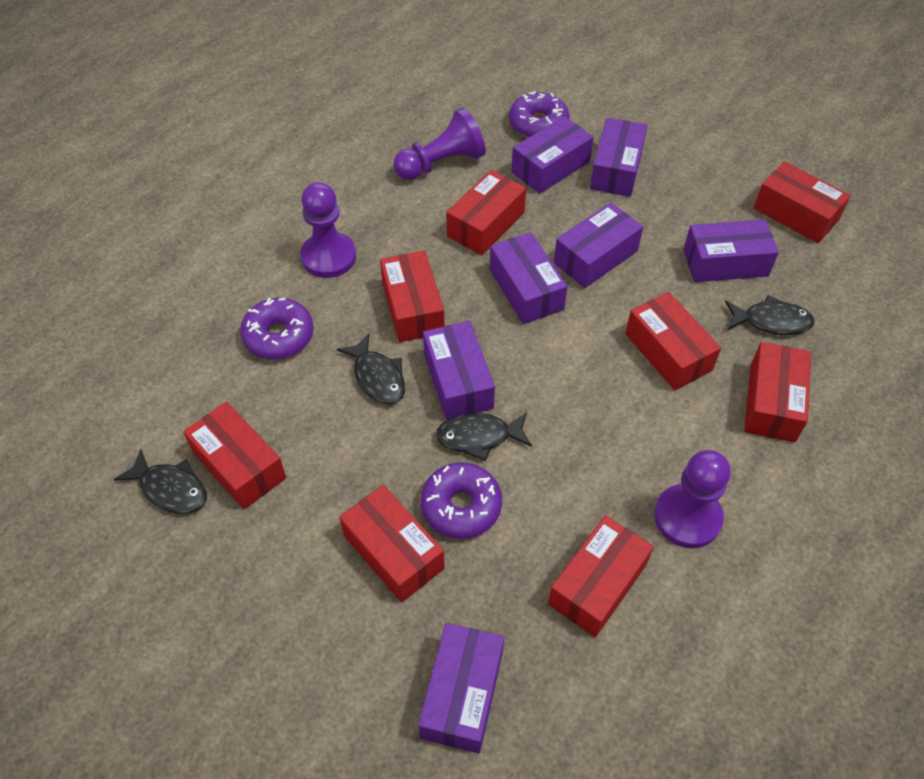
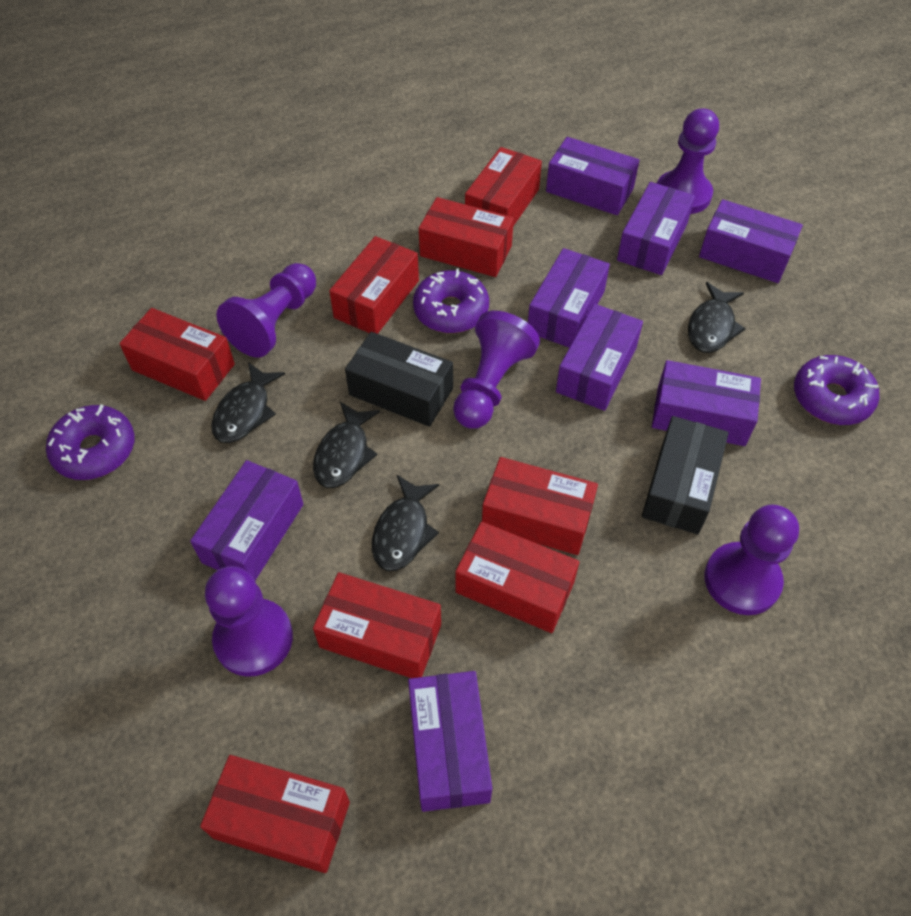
black box: none = 0 -> [345,332,453,427] [642,416,729,534] = 2
purple box: [418,623,504,754] [423,321,495,420] [490,232,568,324] [512,116,594,194] [554,203,643,288] [590,118,647,197] [683,219,779,282] = 7 -> [190,460,303,581] [408,671,492,812] [528,248,610,348] [546,137,639,215] [556,304,643,411] [617,182,695,275] [652,360,761,446] [699,199,803,283] = 8
purple pawn: [300,182,356,278] [393,108,486,180] [654,450,731,548] = 3 -> [205,566,293,677] [216,263,316,358] [453,311,540,429] [657,108,719,214] [704,504,799,615] = 5

